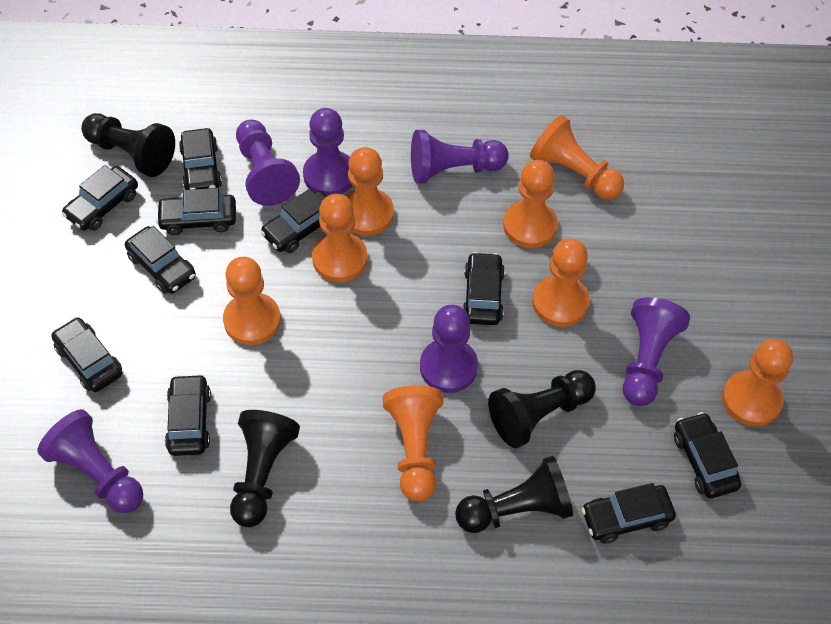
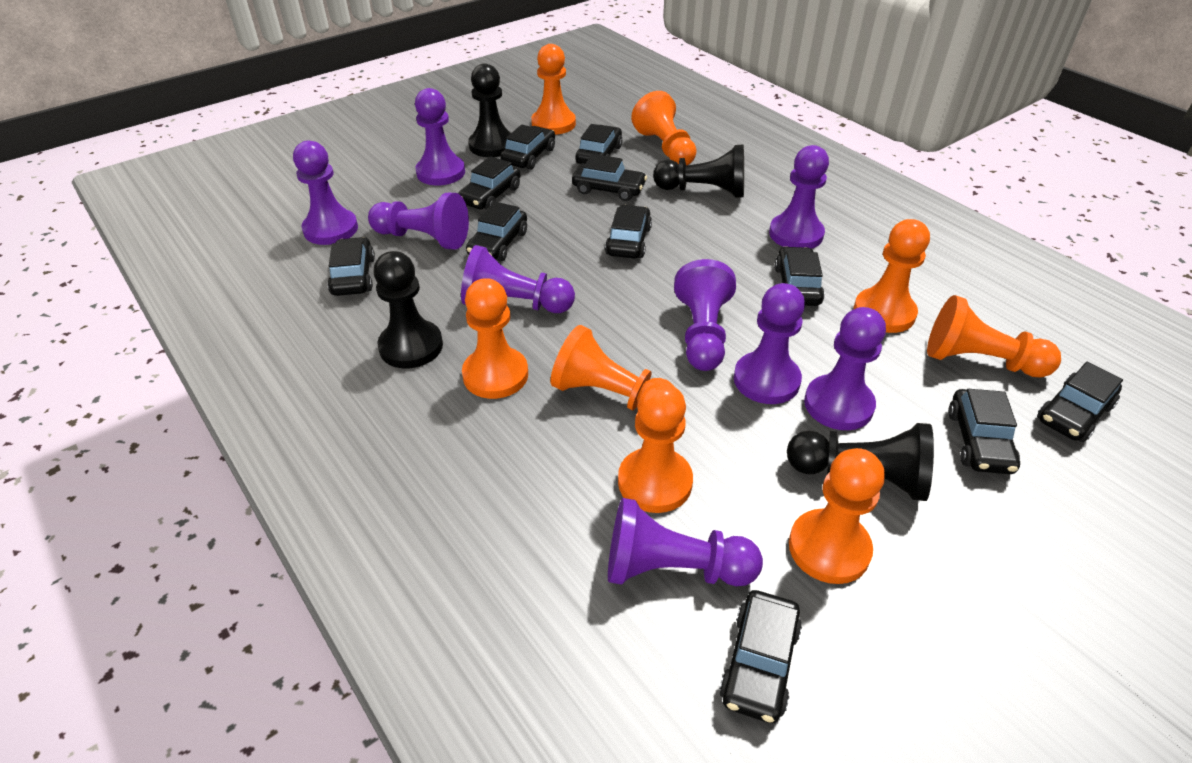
black car: [51,317,122,392] [62,165,138,231] [125,226,196,294] [156,188,236,235] [165,374,211,456] [179,128,222,190] [261,189,327,253] [463,252,505,325] [582,483,676,544] [674,412,741,498] = 10 -> [328,237,375,296] [458,156,520,210] [466,202,527,261] [500,124,555,170] [572,154,647,201] [575,124,622,164] [605,205,652,259] [719,590,802,723] [775,246,824,306] [948,389,1020,474] [1037,362,1123,442] = 11
purple pawn: [37,409,143,513] [236,120,300,206] [303,108,353,196] [411,130,509,183] [420,305,478,393] [623,297,690,406] = 6 -> [293,141,358,245] [368,193,469,250] [415,88,465,185] [461,245,575,313] [608,498,763,587] [674,259,736,371] [734,283,805,404] [769,145,829,249] [804,307,886,430] = 9

